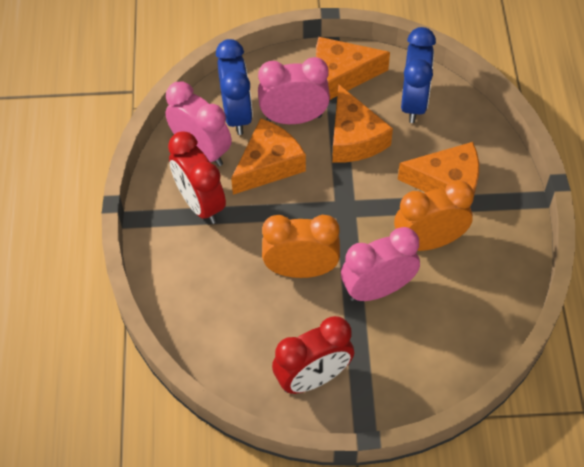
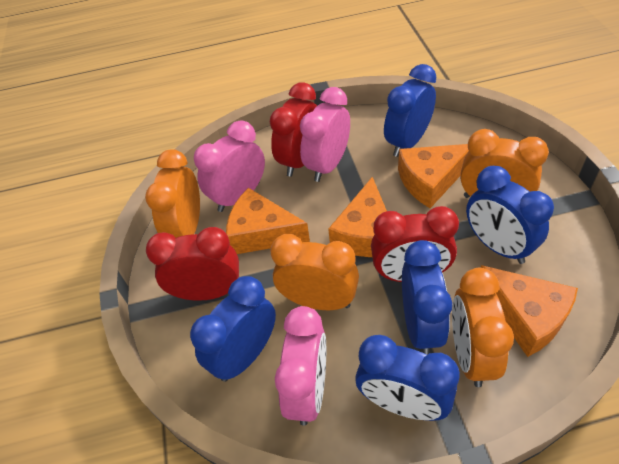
blue clock: [216,39,253,135] [401,27,436,123] = 2 -> [190,276,276,382] [355,335,460,421] [384,64,436,157] [402,240,452,355] [466,166,554,264] = 5
orange clock: [262,215,340,278] [394,180,474,251] = 2 -> [145,149,200,238] [270,234,359,310] [452,268,514,387] [460,129,549,198] = 4
red clock: [168,131,226,224] [272,316,354,394] = 2 -> [146,227,239,301] [270,82,317,177] [371,206,459,282] = 3

